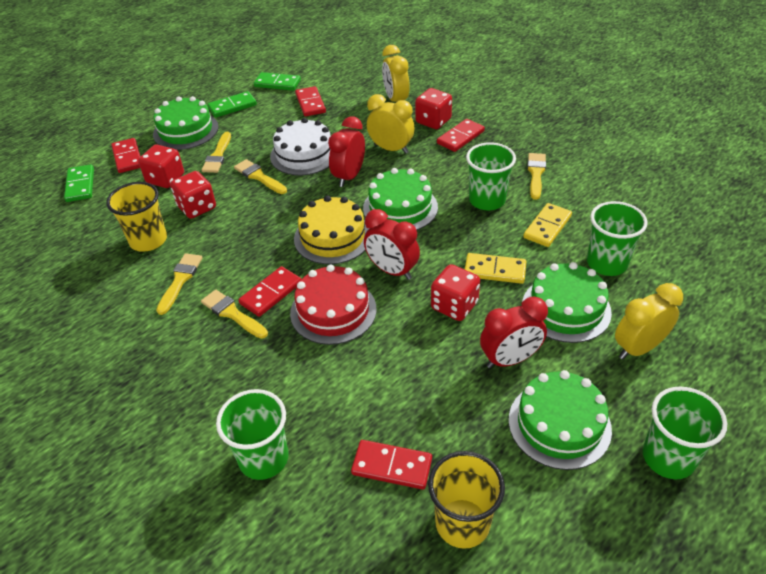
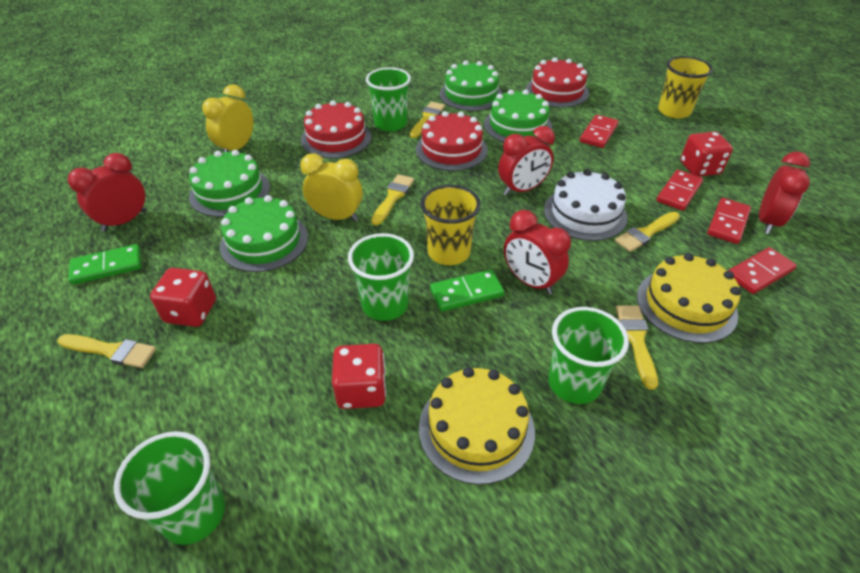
green domino: [64,164,94,202] [207,91,257,117] [254,72,301,91] = 3 -> [68,244,141,285] [430,270,504,312] = 2
red cake: [290,265,377,345] = 1 -> [301,100,372,158] [416,111,488,171] [526,57,589,107] = 3
red clock: [328,116,365,187] [364,209,420,280] [480,297,548,368] = 3 -> [68,153,146,232] [498,126,555,196] [504,210,571,295] [759,152,810,234] = 4
red dice: [138,145,184,188] [170,171,216,219] [415,88,452,129] [431,264,480,321] = 4 -> [150,268,216,327] [332,344,386,409] [680,132,733,177] = 3
red domino: [111,138,140,173] [239,266,302,317] [295,86,326,116] [351,440,432,490] [437,119,485,152] = 5 -> [580,115,619,148] [656,170,703,211] [707,198,751,244] [728,247,797,294] = 4
yellow cake: [294,196,370,264] = 1 -> [419,367,535,485] [637,253,741,343] = 2
yellow clock: [367,94,414,154] [382,45,410,102] [615,283,683,359] = 3 -> [202,84,253,152] [300,153,363,221] = 2
yellow domino: [465,253,527,284] [523,203,572,247] = 2 -> none = 0

